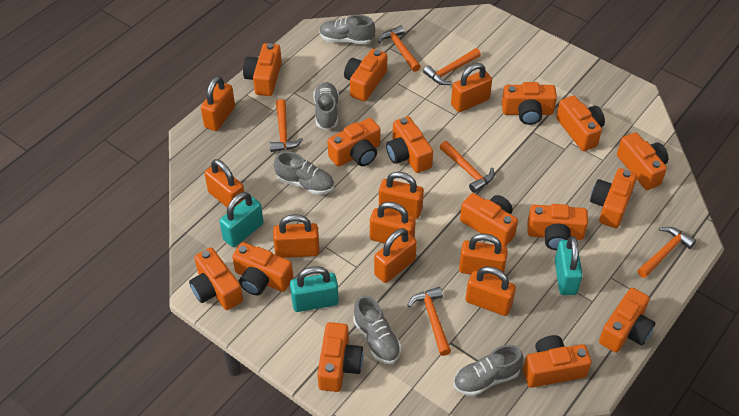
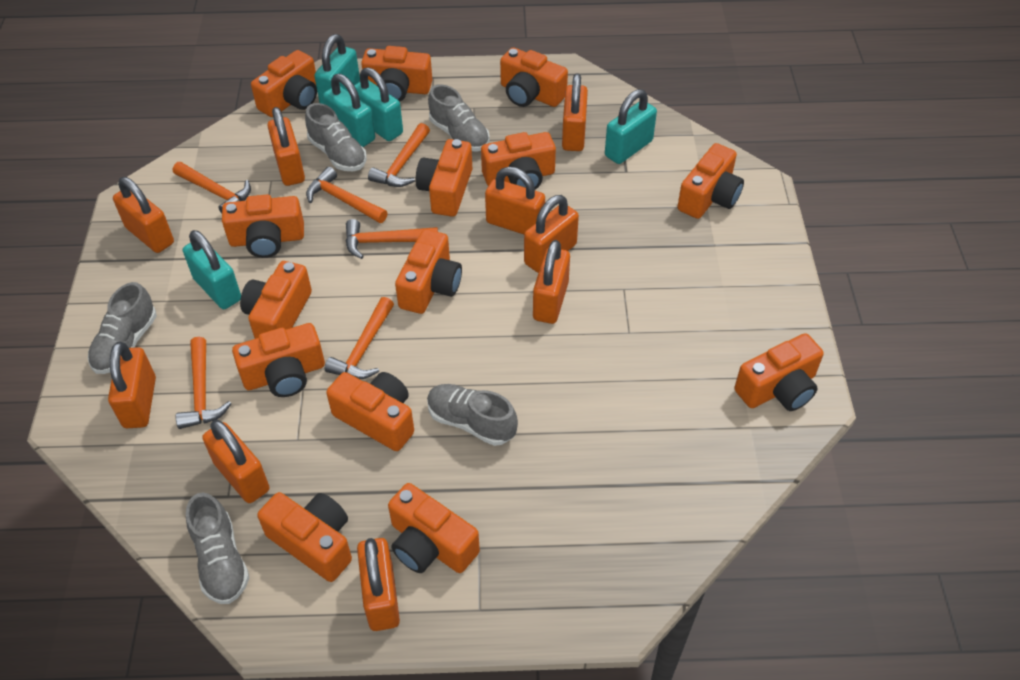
orange camera: [189,247,243,310] [232,242,293,295] [243,43,282,96] [317,322,363,392] [328,118,380,167] [344,49,387,102] [386,116,433,173] [460,193,518,247] [502,82,557,125] [523,335,592,388] [527,204,588,250] [556,96,605,151] [590,168,637,228] [599,288,655,353] [617,132,668,190] = 15 -> [222,194,304,258] [232,323,325,397] [240,261,312,339] [251,50,317,117] [257,492,352,582] [326,372,414,451] [361,46,432,102] [388,483,480,573] [395,229,462,314] [416,139,472,217] [481,132,556,190] [500,48,568,107] [677,143,744,219] [734,333,824,411] = 14
turquoise padlock: [219,192,264,247] [290,266,339,312] [555,236,583,295] = 3 -> [183,230,241,309] [314,34,360,104] [323,74,375,147] [354,67,403,141] [605,89,657,164] = 5

